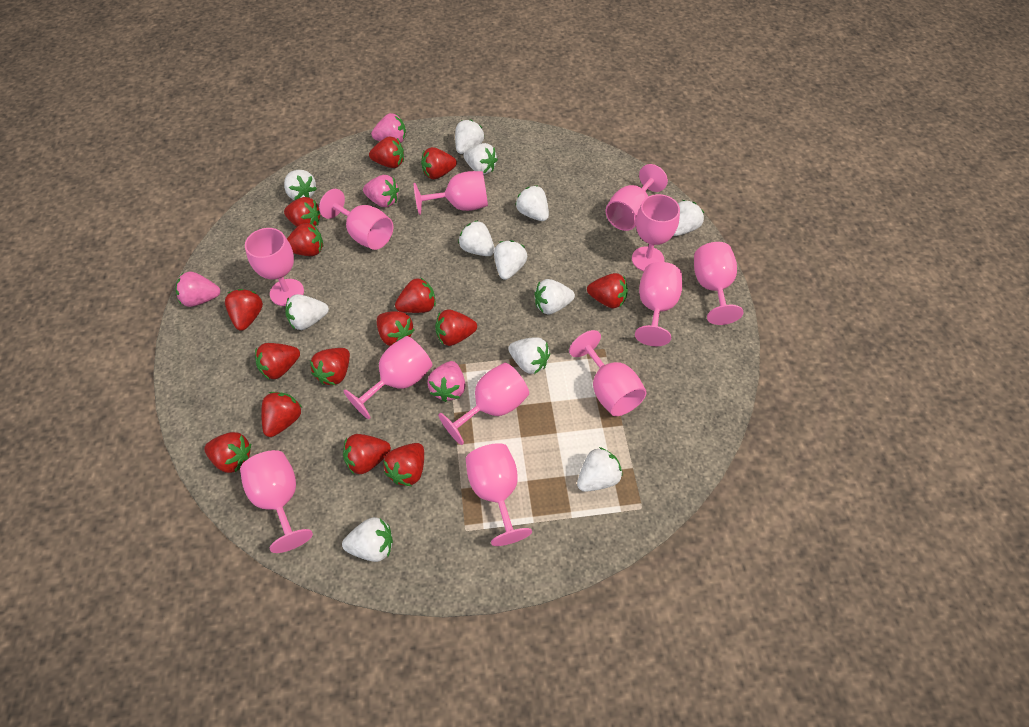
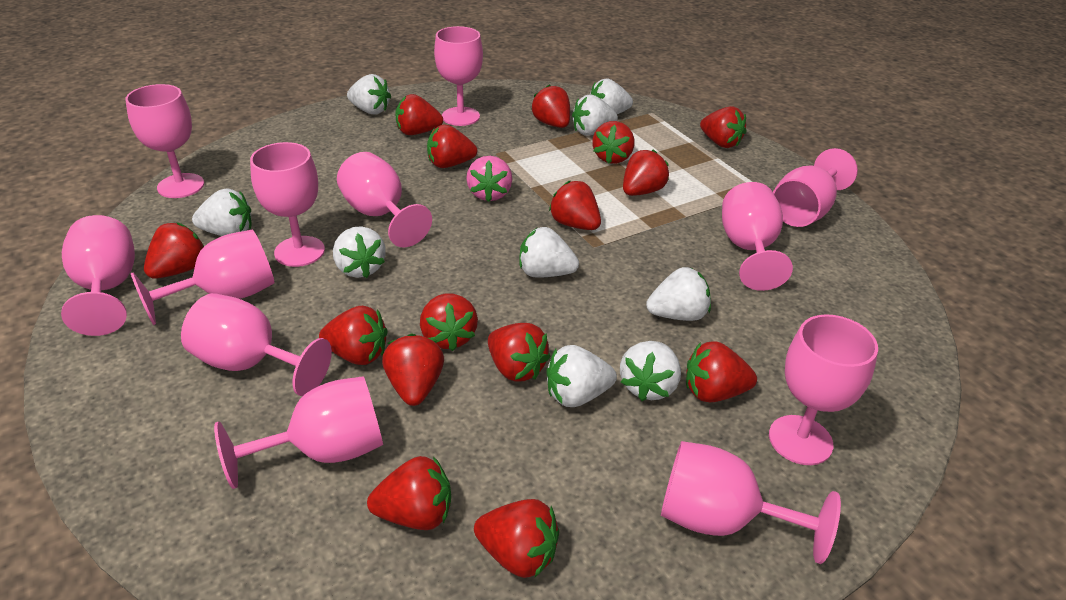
pink strawberry: [175,271,220,307] [363,175,399,207] [371,113,406,143] [427,361,466,402] = 4 -> [466,156,512,202] = 1
white strawberry: [284,170,317,200] [285,294,329,330] [342,517,393,562] [455,120,484,154] [458,220,495,256] [464,143,498,175] [494,240,527,280] [508,337,550,374] [515,185,549,221] [534,279,575,315] [577,447,623,492] [674,200,704,236] = 12 -> [192,188,251,236] [333,226,386,278] [347,74,391,114] [519,227,579,278] [546,345,617,407] [572,95,618,136] [590,79,633,114] [620,341,681,401] [646,267,711,321] = 9

